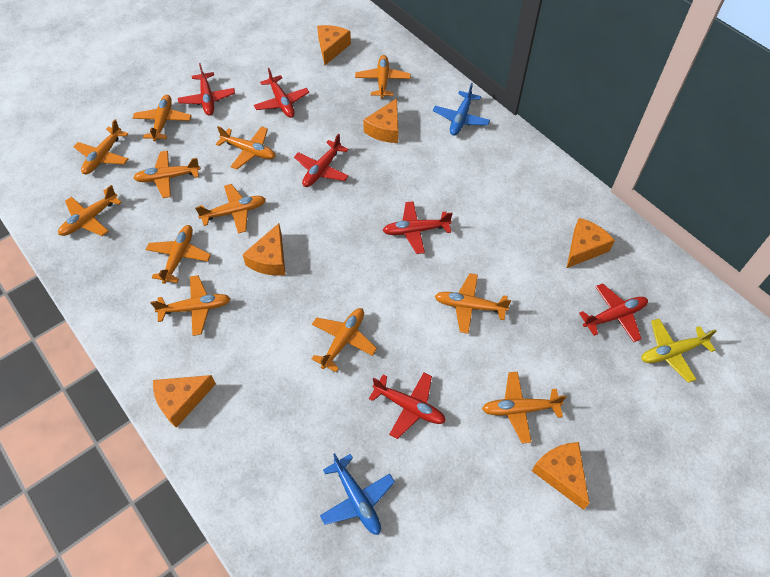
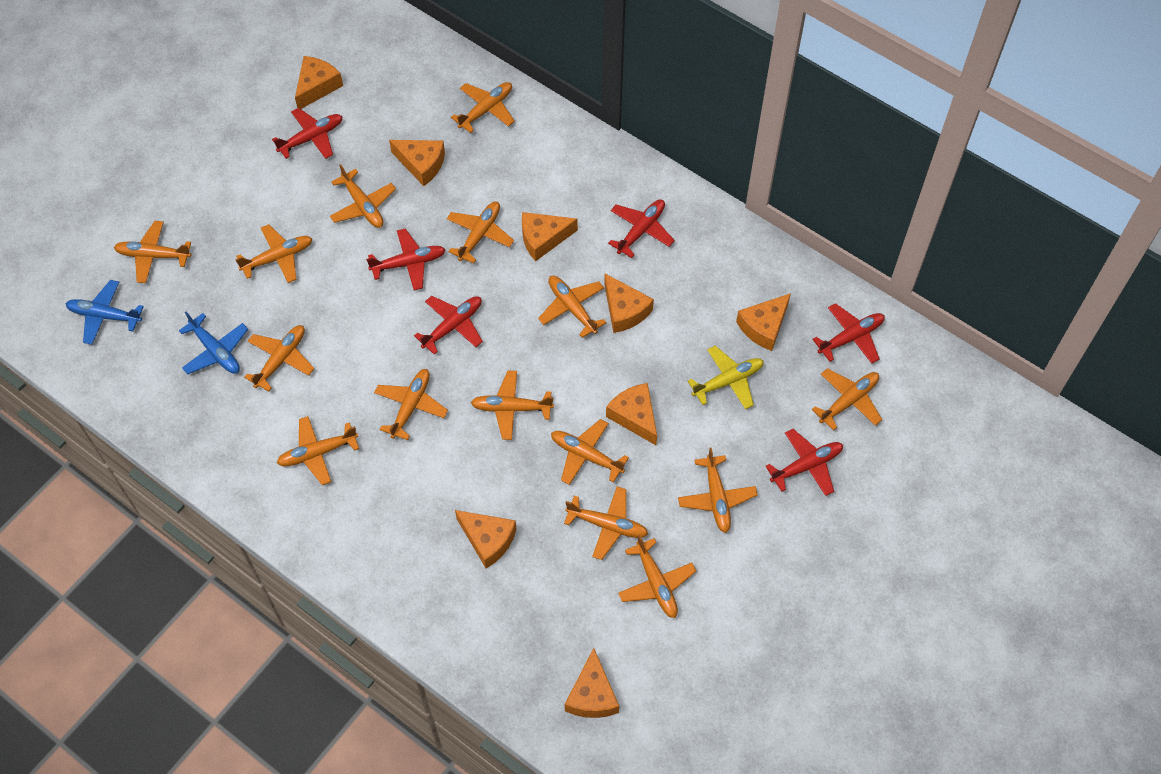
orange cheese: [153,375,216,428] [242,223,286,276] [317,25,351,65] [363,98,398,143] [532,442,589,510] [567,218,615,268] = 6 -> [295,56,343,109] [389,140,445,186] [455,510,516,568] [522,212,578,261] [565,648,619,718] [604,274,654,333] [606,383,657,445] [736,293,791,351] = 8
orange plane: [58,185,122,236] [74,119,128,174] [133,95,191,142] [134,151,201,198] [145,225,211,284] [151,275,231,336] [195,184,266,234] [216,126,276,169] [312,308,377,372] [355,55,411,98] [435,273,511,334] [482,372,566,443] = 12 -> [114,221,192,283] [235,224,313,283] [244,325,315,392] [277,416,359,485] [330,164,396,228] [374,369,448,440] [447,202,514,264] [451,82,515,133] [471,371,554,440] [538,276,607,338] [551,419,629,485] [564,486,648,560] [618,534,696,618] [678,448,758,533] [812,368,882,431] = 15

